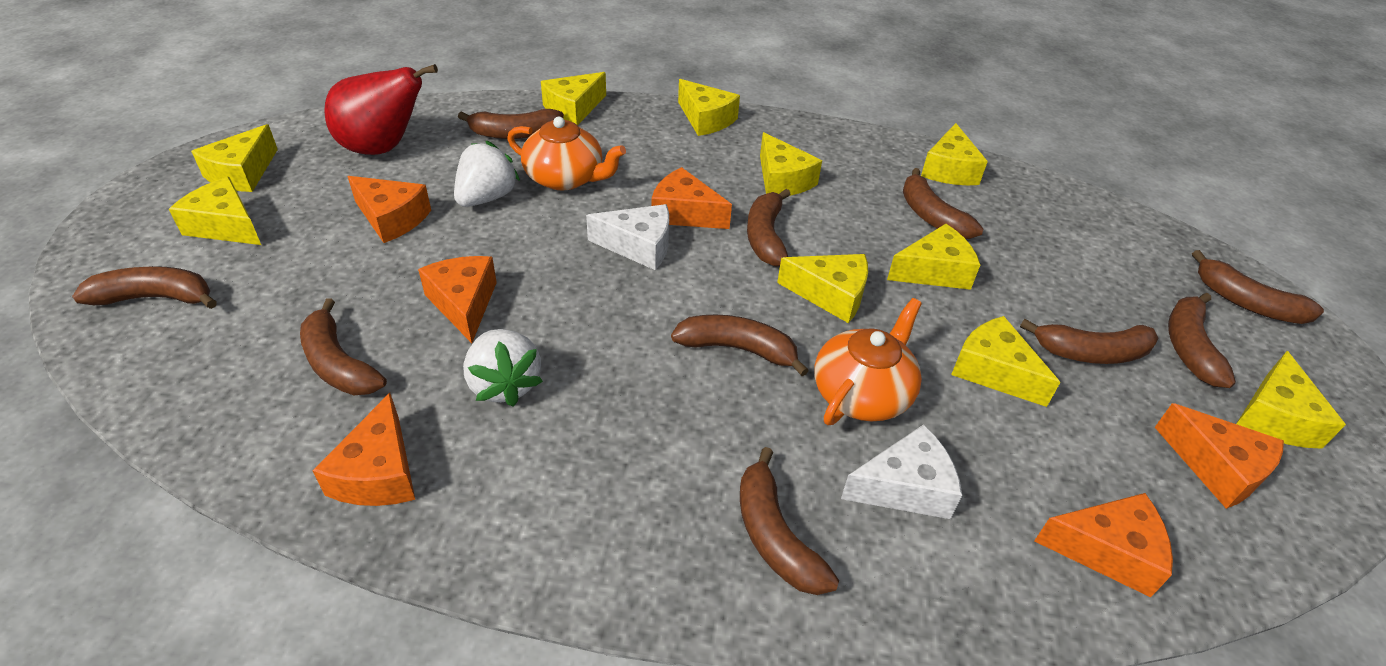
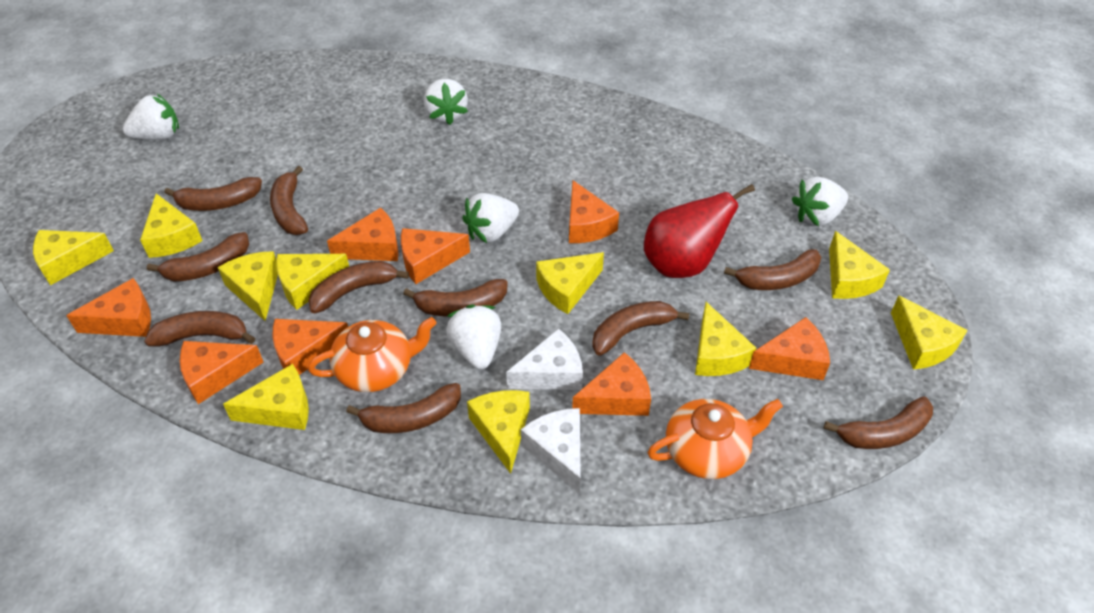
orange cheese: [313,393,415,506] [347,176,431,243] [418,256,497,343] [651,167,732,229] [1034,493,1173,597] [1155,403,1284,509] = 6 -> [66,278,151,337] [180,341,263,404] [273,319,348,375] [327,208,398,261] [401,228,470,284] [569,180,619,243] [572,352,651,416] [749,317,830,380] = 8
white strawberry: [454,141,520,207] [463,329,543,407] = 2 -> [123,94,179,140] [424,79,468,125] [446,304,501,369] [462,193,519,243] [792,177,848,226] = 5

